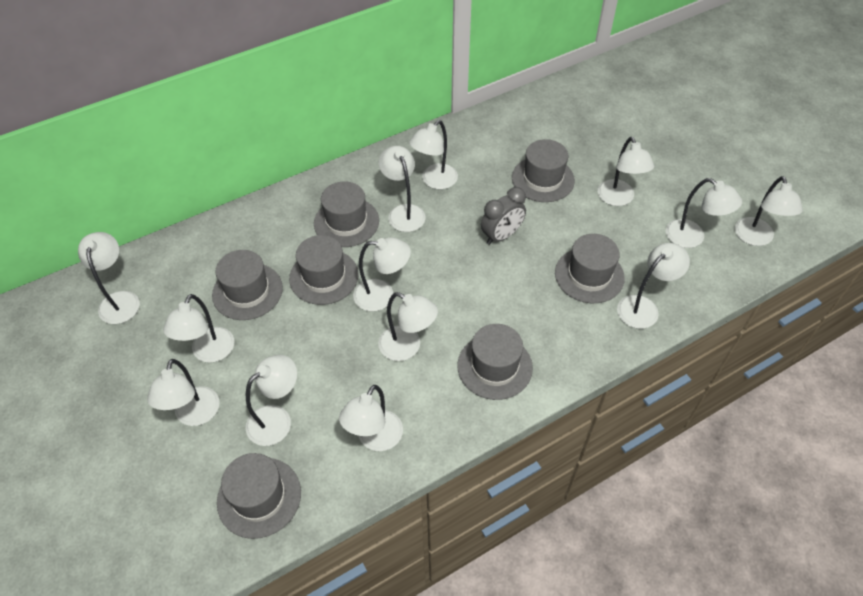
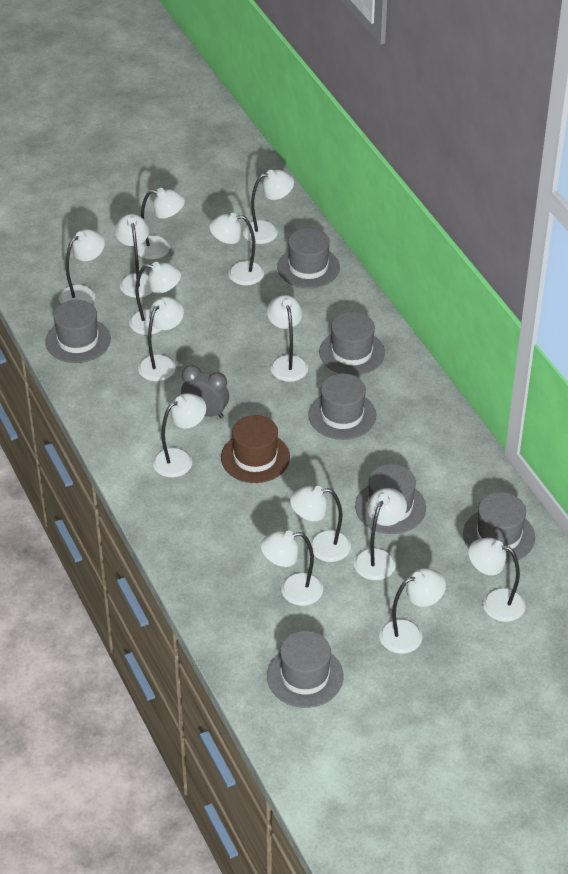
brown hat: none = 0 -> [221,415,290,483] = 1
white lamp: [78,232,140,324] [147,359,219,426] [163,294,234,363] [246,355,297,446] [339,385,403,451] [353,237,411,312] [378,292,438,361] [379,146,426,232] [409,120,458,189] [598,137,654,206] [617,243,690,329] [666,178,742,248] [735,176,803,246] = 13 -> [59,229,105,304] [115,214,152,298] [129,262,181,335] [137,188,185,260] [138,297,184,381] [153,393,206,477] [209,213,264,286] [243,170,294,244] [261,530,323,606] [267,295,308,382] [290,486,351,562] [354,488,407,580] [379,568,446,654] [469,538,526,622] = 14

